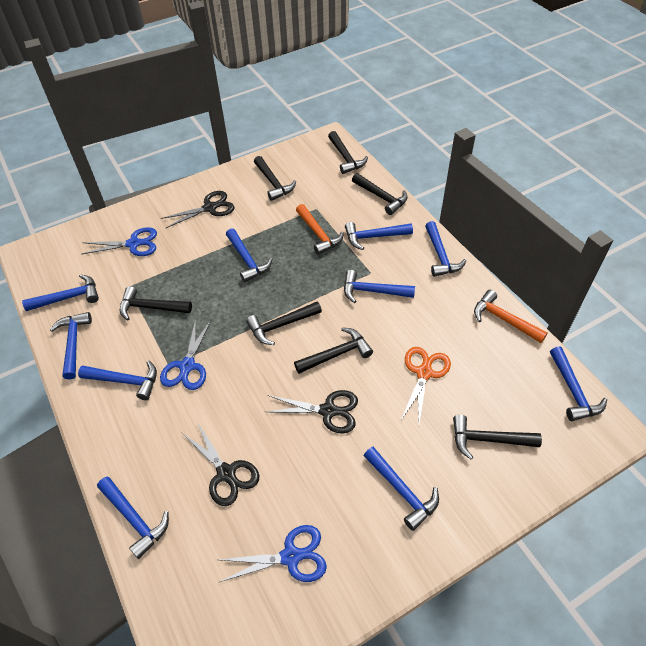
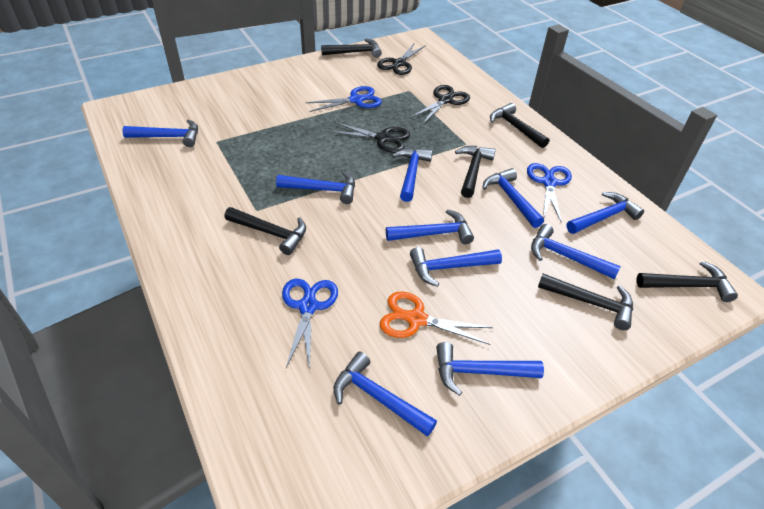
black hammer: [120,286,192,320] [246,302,322,345] [254,156,296,201] [294,327,373,374] [328,131,368,174] [352,173,408,215] [453,415,542,459] = 7 -> [225,207,306,255] [321,38,382,58] [455,146,496,198] [490,103,549,148] [538,274,633,330] [636,261,738,302] = 6
orange hammer: [296,204,344,255] [474,290,548,343] = 2 -> none = 0

